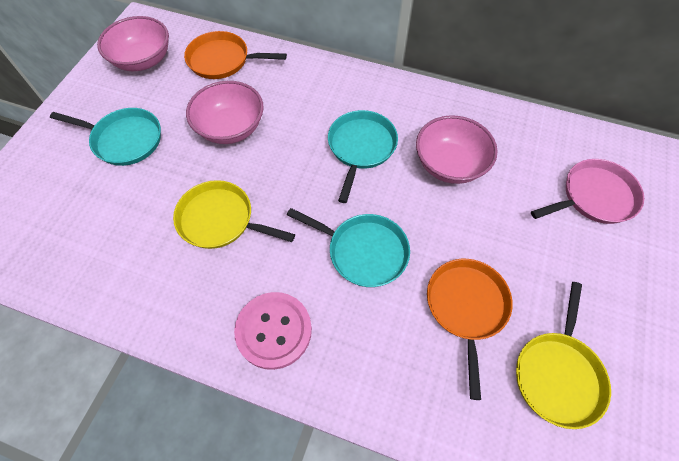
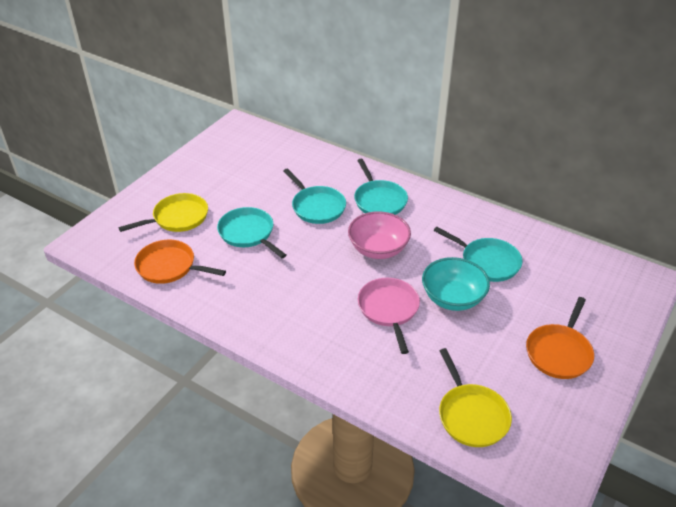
pink bowl: [97,16,169,71] [186,81,264,144] [416,115,498,184] = 3 -> [348,211,411,259] = 1
pink button: [234,292,312,370] = 1 -> none = 0
turquoise bowl: none = 0 -> [422,257,490,311] = 1
turquoise pan: [50,108,161,166] [287,208,410,287] [328,110,398,203] = 3 -> [217,207,286,258] [284,168,346,224] [354,159,408,215] [434,227,522,282] = 4

